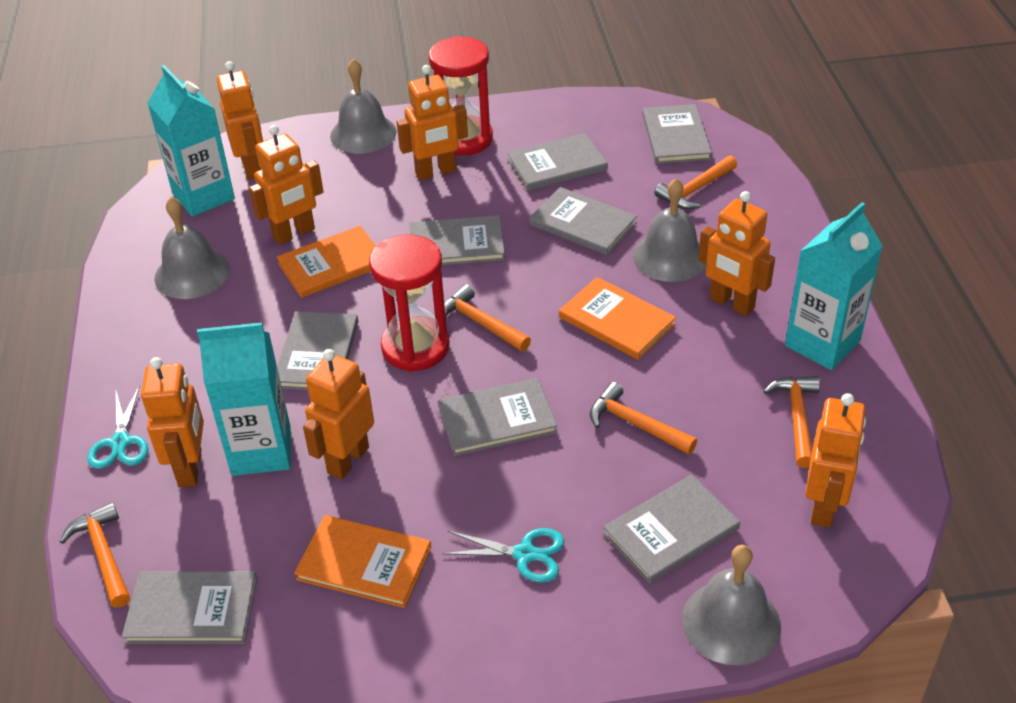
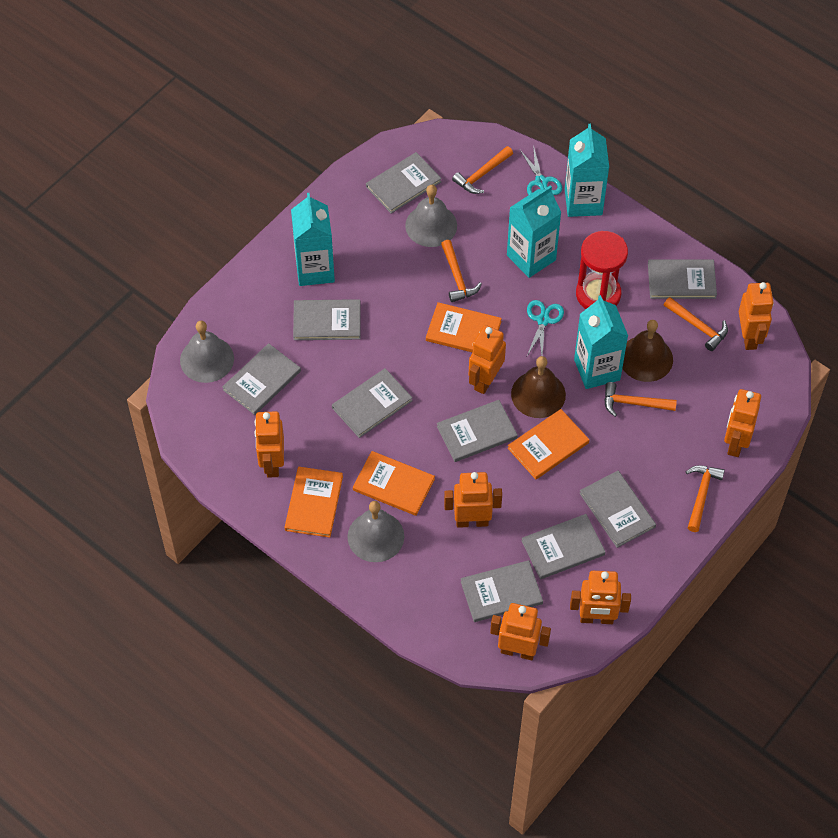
brown bell: none = 0 -> [511,356,566,418] [622,320,673,382] = 2
grey bell: [154,197,230,299] [330,59,397,154] [633,178,706,282] [682,545,781,666] = 4 -> [180,321,234,383] [347,501,404,562] [405,185,457,247] = 3
grey book: [122,571,257,644] [277,311,358,390] [410,215,505,265] [438,378,557,456] [507,133,608,191] [529,187,637,255] [603,475,740,584] [642,104,712,164] = 8 -> [222,343,301,415] [293,299,361,340] [332,368,413,438] [366,152,442,214] [437,400,518,462] [461,560,543,622] [522,514,606,579] [579,471,656,548] [648,259,717,299] = 9
orange book: [276,226,376,298] [294,515,431,608] [559,277,676,360] = 3 -> [285,467,343,538] [353,451,435,516] [426,302,502,353] [508,409,589,480] = 4
red hourglass: [369,234,449,372] [429,36,493,155] = 2 -> [576,231,628,309] = 1
turquoise carton: [147,65,235,217] [197,322,291,476] [785,202,883,370] = 3 -> [291,193,335,286] [507,185,561,278] [565,124,609,217] [574,295,628,389] = 4

